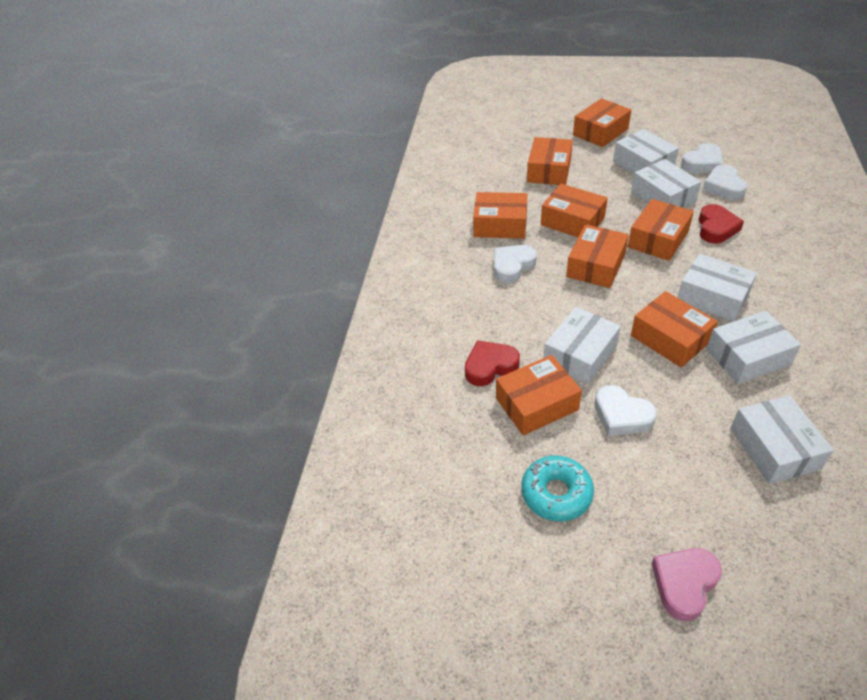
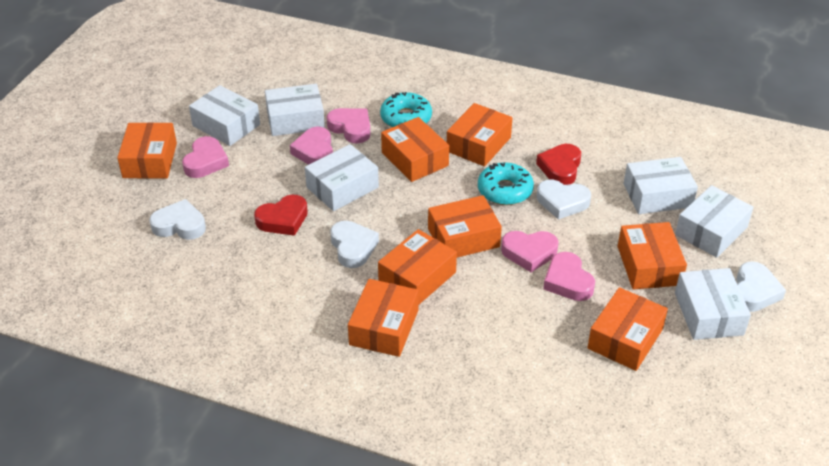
pink heart: [651,548,722,621] = 1 -> [182,136,229,178] [290,127,333,165] [327,108,371,143] [501,231,559,272] [543,252,595,301] = 5
turquoise donut: [521,456,594,521] = 1 -> [380,92,432,127] [478,162,534,205] = 2

